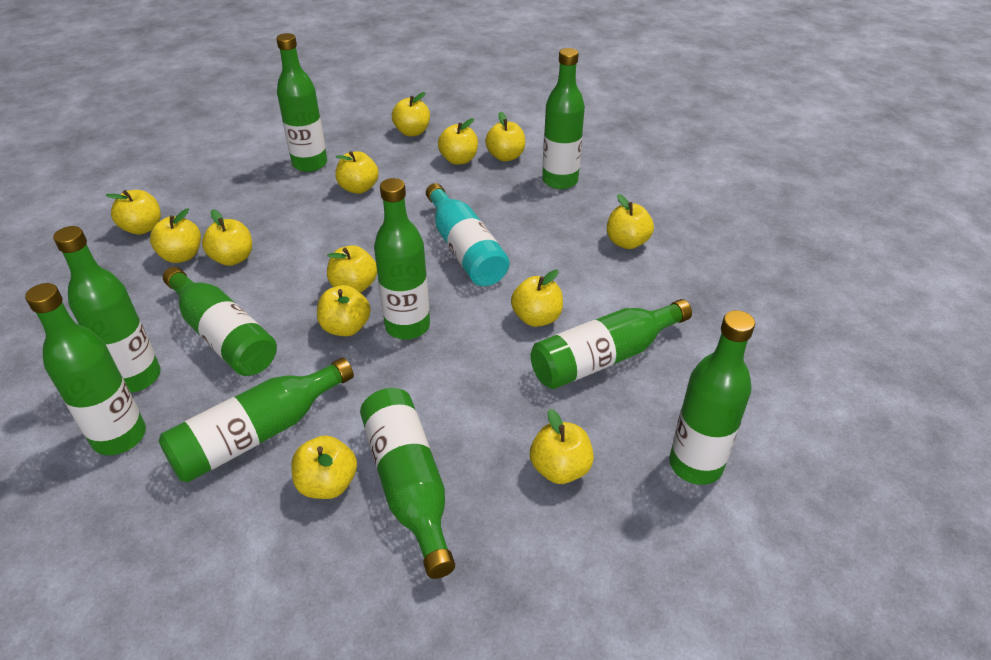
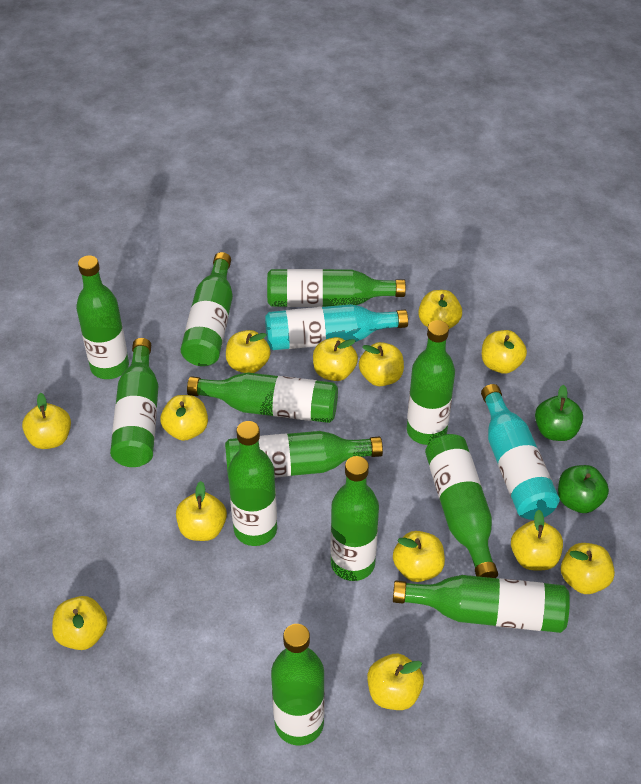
green apple: none = 0 -> [535,385,583,441] [558,465,609,513] = 2
green bottle: [25,283,146,455] [53,226,161,393] [159,357,354,483] [163,267,277,376] [276,33,327,172] [360,388,455,579] [374,178,430,340] [531,299,692,389] [542,48,585,189] [669,310,755,485] = 10 -> [76,255,129,379] [110,338,158,467] [181,252,233,366] [187,372,338,423] [225,431,383,478] [228,421,277,546] [267,269,406,307] [271,624,325,745] [330,456,379,581] [393,575,570,633] [407,320,455,445] [425,434,498,578] = 12
turquoise bottle: [426,183,510,286] = 1 -> [265,304,408,350] [481,384,560,520] = 2

